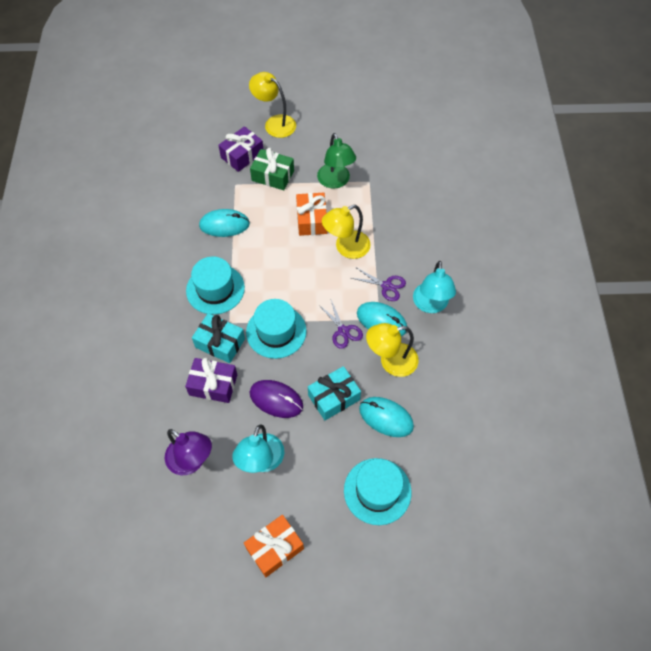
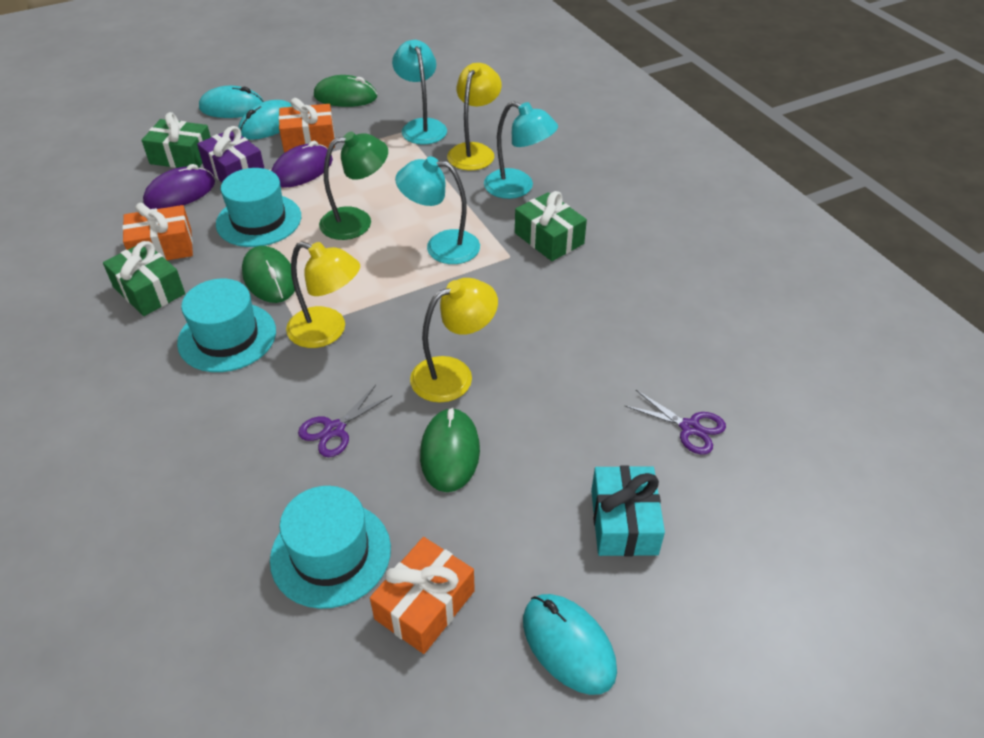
green gift: [250,148,294,190] = 1 -> [103,241,185,316] [142,112,211,168] [515,191,587,261] = 3
green mouse: none = 0 -> [242,246,295,303] [314,75,377,107] [420,408,480,492] = 3
orange gift: [244,515,304,577] [296,193,327,236] = 2 -> [122,203,193,260] [279,98,335,152] [370,537,475,654] = 3
purple gift: [185,358,237,403] [219,126,263,172] = 2 -> [197,126,265,182] = 1
purple lamp: [165,429,212,475] = 1 -> none = 0
purple mouse: [250,380,303,418] = 1 -> [143,164,215,209] [271,141,333,188] = 2
turquoise gift: [192,313,245,363] [308,366,361,420] = 2 -> [591,465,665,556] = 1
turquoise lamp: [232,425,284,473] [413,261,456,313] = 2 -> [392,40,447,145] [395,156,480,264] [484,101,558,199] = 3

